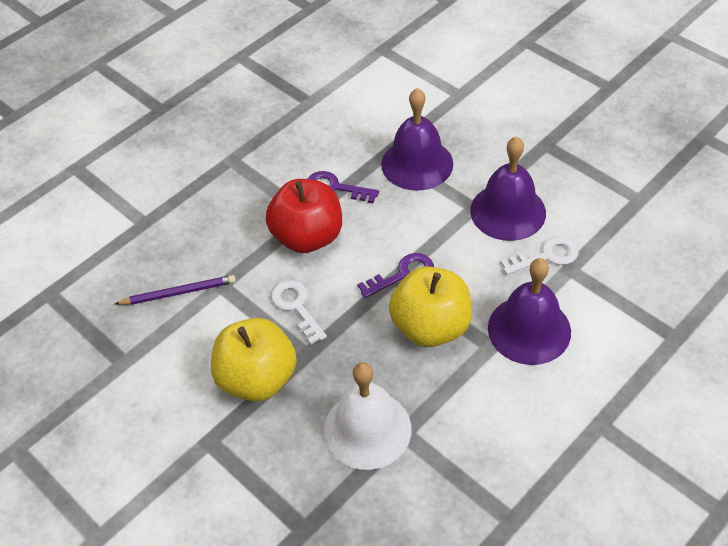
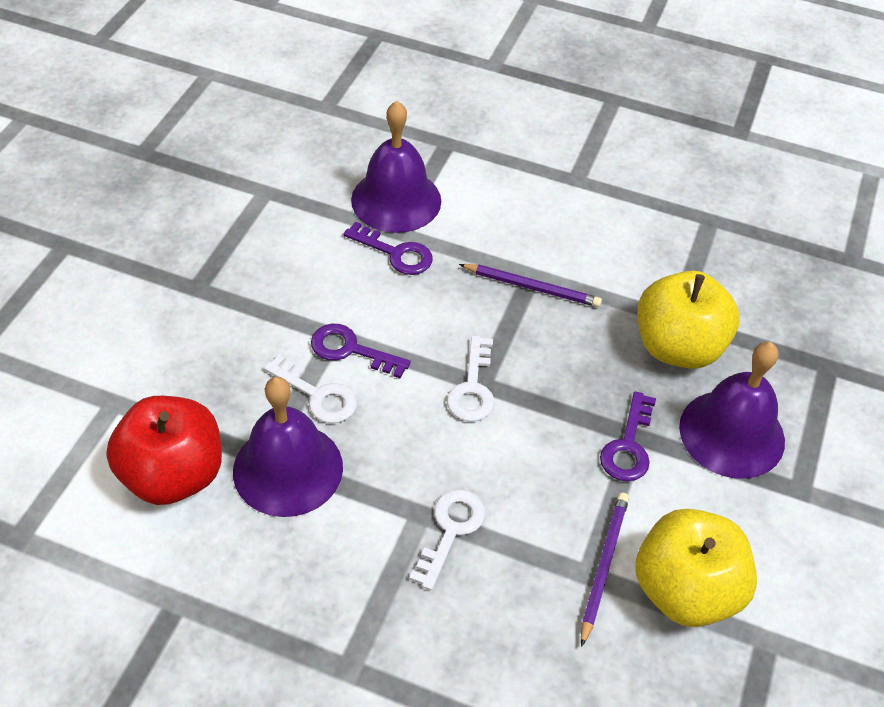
purple key: [308,171,379,203] [357,253,434,298] = 2 -> [311,324,411,378] [344,222,433,275] [600,391,656,481] = 3
purple pencil: [115,275,236,305] = 1 -> [459,264,602,307] [581,492,629,647] = 2
white bell: [324,362,412,470] = 1 -> none = 0
white key: [271,280,327,344] [500,236,578,275] = 2 -> [264,354,357,423] [409,489,485,590] [447,336,495,422] = 3

